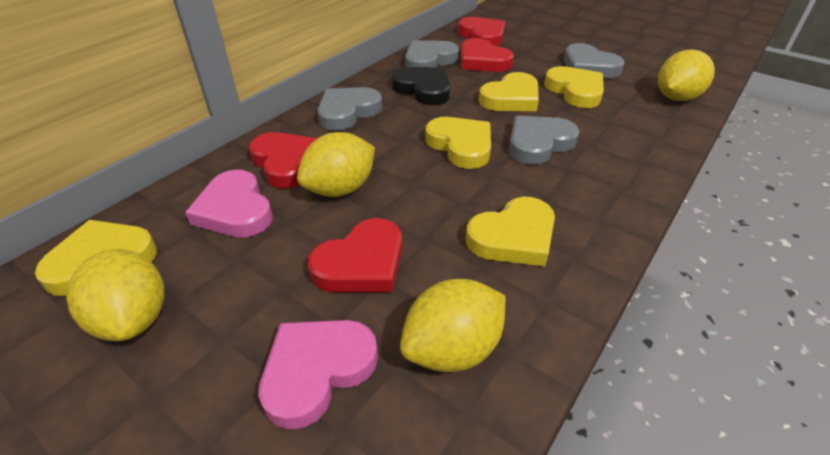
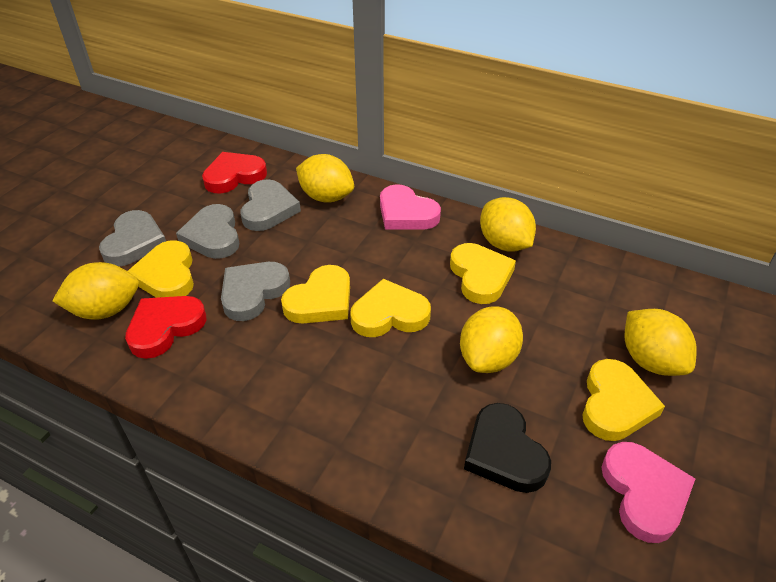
red heart: [249,132,318,188] [308,218,402,292] [458,17,505,46] [460,38,514,72] = 4 -> [125,296,206,359] [202,152,267,194] = 2
yellow lemon: [66,249,165,341] [297,132,375,197] [400,279,506,372] [658,49,715,101] = 4 -> [52,262,139,320] [296,154,354,203] [460,306,523,373] [480,197,536,251] [624,309,697,376] = 5

